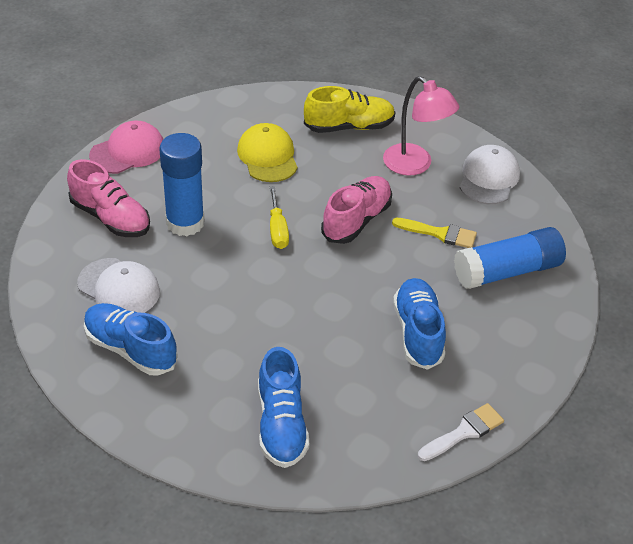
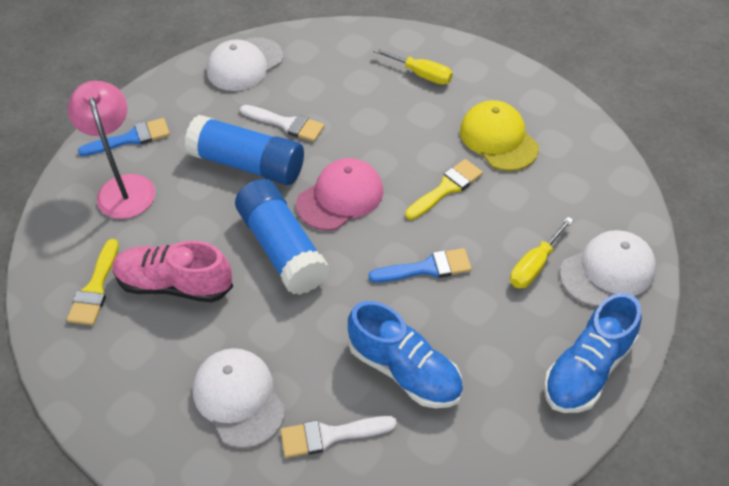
blue brush: none = 0 -> [78,118,170,156] [369,248,472,283] = 2
blue shoe: [84,303,178,375] [258,347,309,468] [393,278,446,370] = 3 -> [348,301,463,408] [544,293,642,413] = 2
pink shoe: [67,159,150,237] [321,176,392,244] = 2 -> [113,240,233,302] = 1
white brush: [418,403,504,461] = 1 -> [240,105,325,142] [280,416,397,458] = 2
white cap: [77,258,160,313] [460,145,520,204] = 2 -> [193,348,286,448] [207,37,283,91] [560,230,656,306] = 3
yellow brush: [392,218,477,248] = 1 -> [67,239,119,325] [405,159,483,220] = 2
yellow screwdriver: [270,186,289,249] = 1 -> [373,48,453,84] [510,217,573,288] = 2
yellow shoe: [304,86,395,133] = 1 -> none = 0

